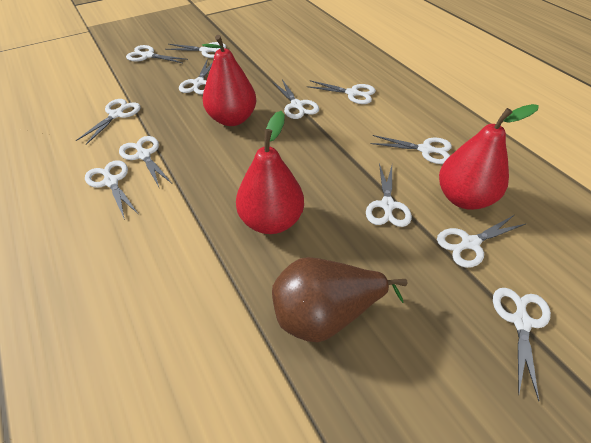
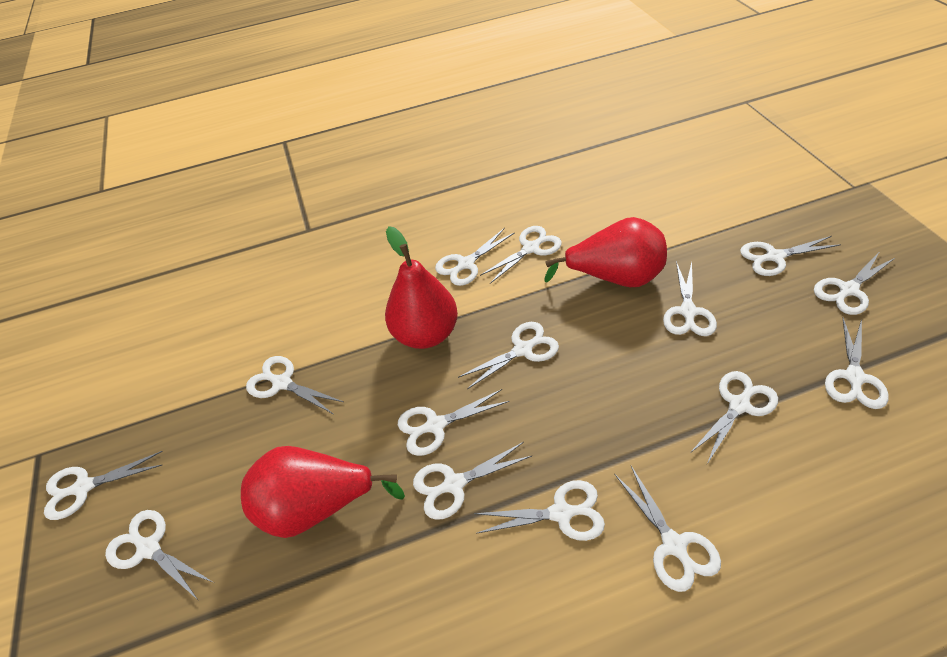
brown pear: [272,257,408,343] = 1 -> none = 0
white scissors: [76,99,141,145] [85,160,138,220] [119,136,171,189] [126,45,188,63] [165,42,226,58] [179,61,212,95] [273,79,319,119] [306,80,376,104] [366,163,412,227] [371,135,452,164] [437,215,525,268] [493,288,551,401] = 12 -> [44,451,163,520] [105,510,213,600] [246,356,343,414] [398,389,509,456] [413,442,532,520] [435,228,515,286] [458,322,559,389] [474,480,605,541] [480,226,562,284] [614,466,721,592] [663,261,717,336] [690,371,778,464] [740,236,841,276] [814,251,895,315] [825,318,889,409] = 15

